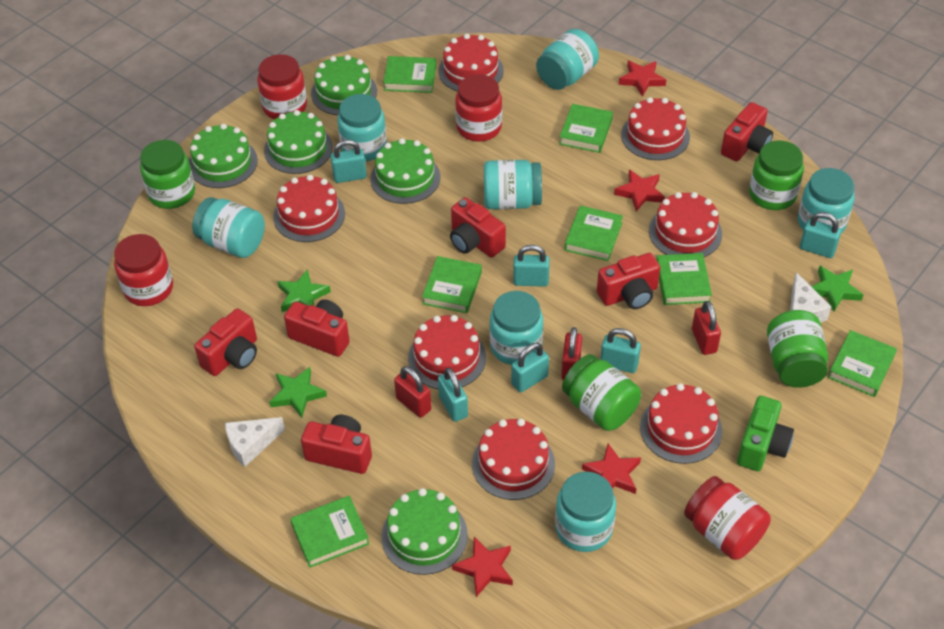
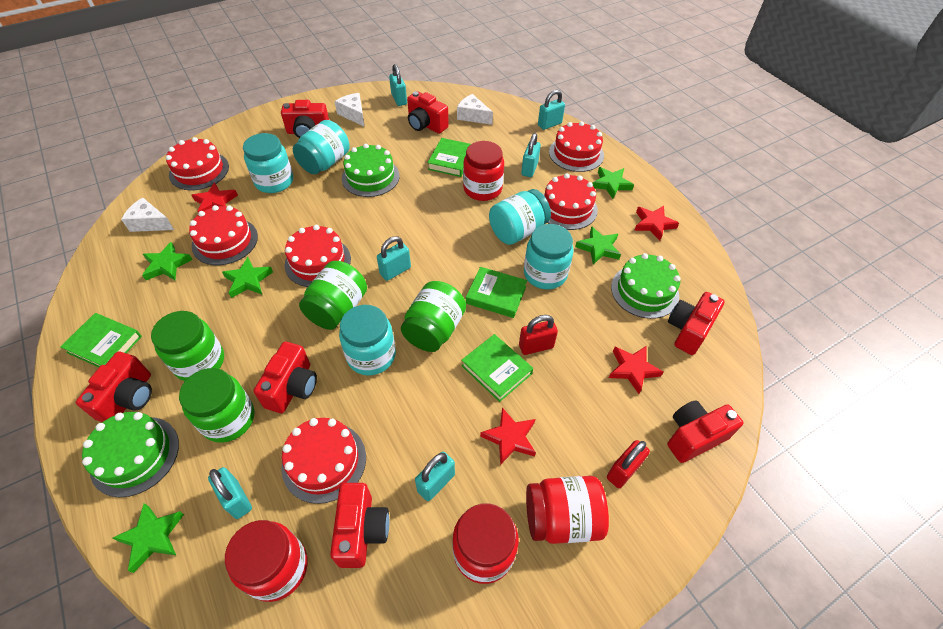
green book: [290,496,369,568] [383,56,436,93] [422,256,482,313] [559,104,613,153] [564,205,623,261] [656,253,712,305] [828,330,897,397] = 7 -> [60,313,142,367] [428,138,471,177] [461,334,533,402] [466,267,527,318] = 4
green cake: [189,124,258,188] [264,110,333,174] [311,55,377,115] [370,138,441,204] [381,488,468,575] = 5 -> [82,412,179,498] [342,144,400,197] [611,253,681,319] = 3
green camera: [737,396,794,471] = 1 -> none = 0
green star: [270,367,327,418] [277,269,331,312] [811,266,863,312] = 3 -> [112,503,184,573] [142,242,193,280] [222,257,273,298] [575,226,621,264] [592,167,634,199] = 5
red cake: [273,175,345,242] [408,315,486,389] [438,34,504,91] [472,419,555,500] [621,97,690,160] [640,383,722,464] [649,192,722,257] = 7 -> [166,137,229,190] [189,205,258,265] [281,418,366,504] [285,225,351,287] [543,174,598,230] [549,121,604,172] = 6
red camera: [194,308,257,376] [284,299,350,357] [301,415,372,474] [450,197,506,258] [597,253,660,309] [721,102,773,161] = 6 -> [76,351,152,422] [254,342,317,413] [281,100,329,138] [330,483,389,568] [407,91,449,134] [667,400,743,463] [668,292,725,355] = 7
red padlock: [394,366,432,418] [561,327,582,380] [692,301,721,355] = 3 -> [519,315,558,355] [607,440,650,488] = 2
turquoise jar: [192,197,265,258] [338,94,387,161] [484,160,542,209] [490,291,543,365] [536,29,599,90] [555,472,616,552] [798,168,855,234] = 7 -> [243,133,293,193] [293,120,350,174] [339,305,396,375] [489,189,551,245] [524,224,574,289] = 5
white cheese: [225,417,285,467] [790,272,831,323] = 2 -> [121,198,174,232] [334,93,365,127] [457,94,493,125] = 3

